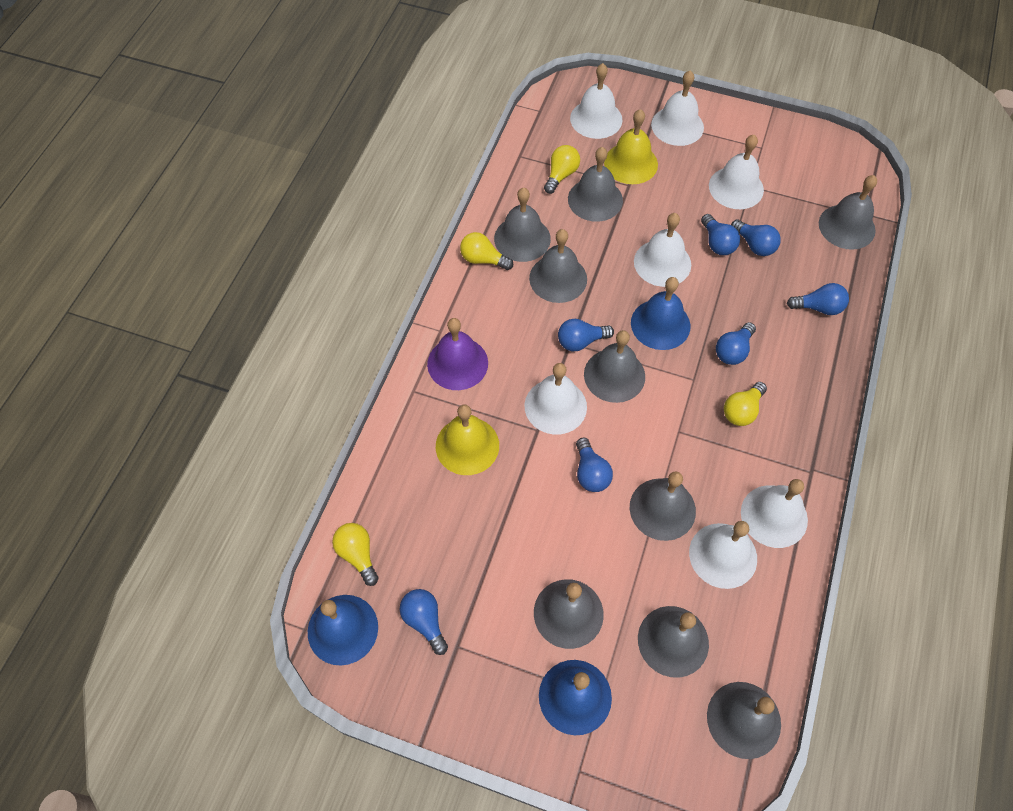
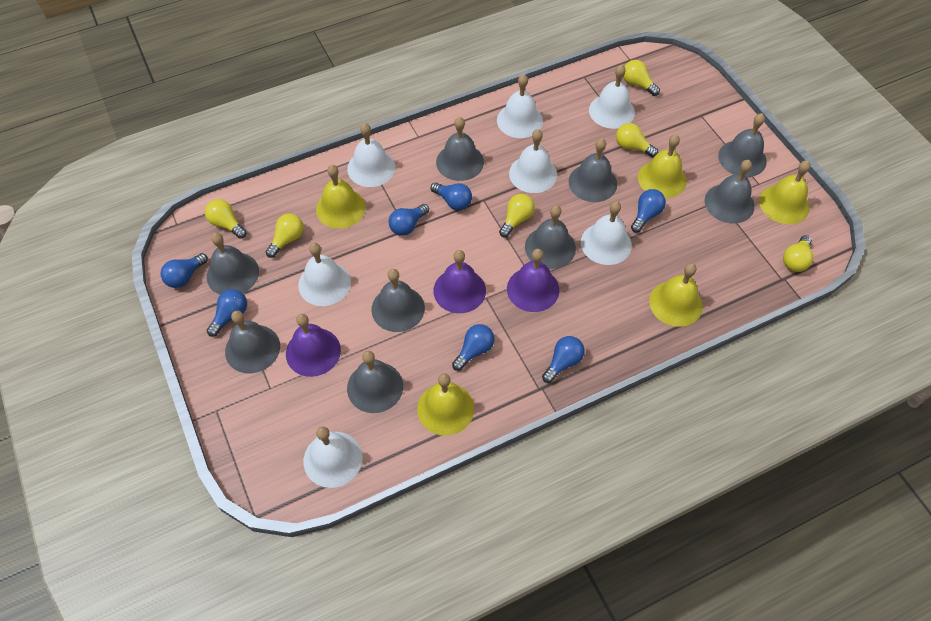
blue bell: [308,595,378,665] [539,660,612,735] [631,277,690,350] = 3 -> none = 0
purple bell: [427,318,488,390] = 1 -> [286,314,341,377] [433,250,486,313] [507,249,559,312] = 3
yellow bell: [436,404,499,475] [604,109,658,184] = 2 -> [316,165,366,229] [417,373,474,436] [638,135,687,198] [649,263,703,327] [759,160,811,224] = 5
yellow light bulb: [332,523,379,586] [460,232,513,270] [544,145,580,194] [724,382,767,426] = 4 -> [205,199,247,239] [266,214,304,258] [499,194,535,237] [616,123,658,157] [623,60,660,96] [783,235,813,272] = 6

